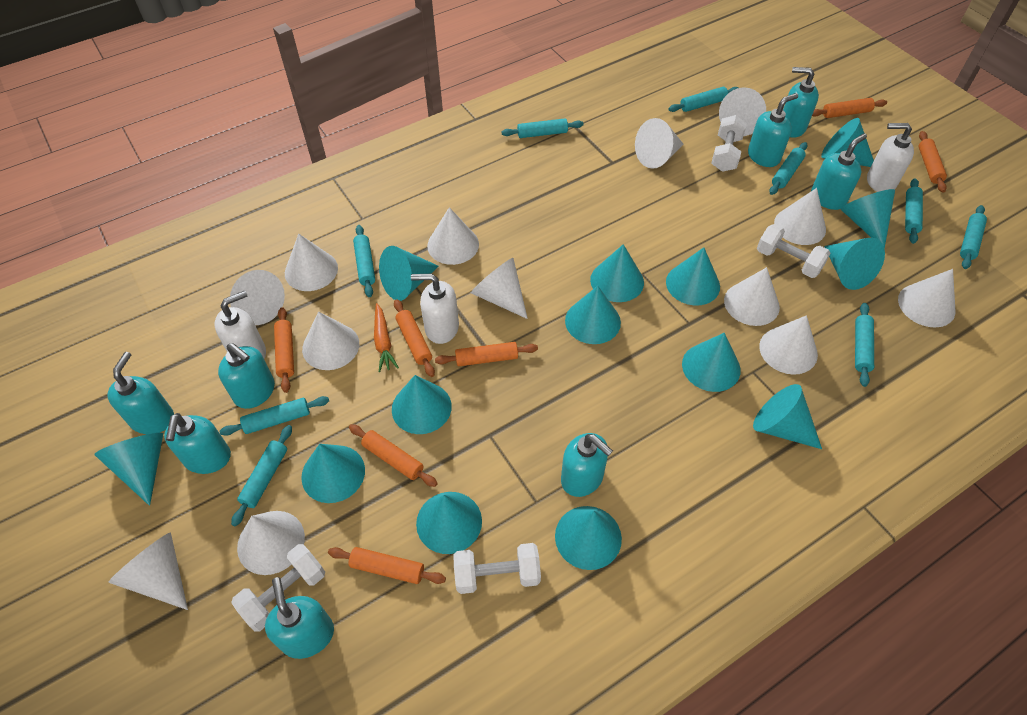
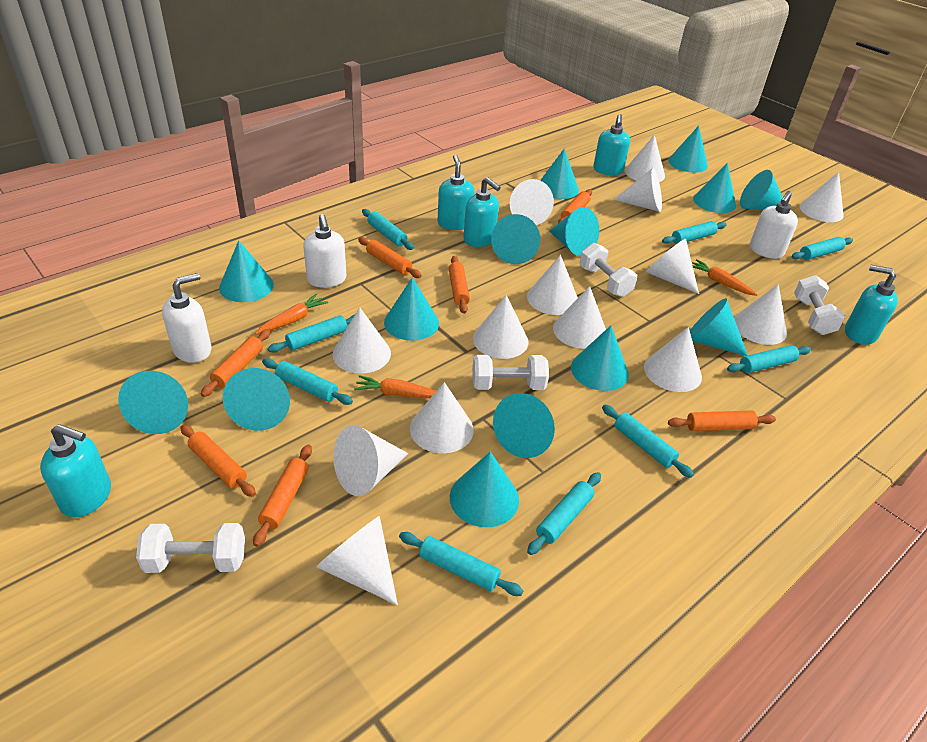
orange carrot: [374,303,399,372] = 1 -> [255,294,328,335] [354,375,436,398] [692,259,758,296] = 3
turquoise soap dispenser: [107,352,174,434] [164,413,231,474] [218,343,275,409] [265,577,334,659] [561,433,613,497] [748,93,798,167] [783,67,819,138] [811,133,867,210] = 8 -> [40,424,111,518] [438,155,475,230] [463,177,501,247] [593,114,630,175] [845,265,898,345] = 5
white cone: [108,533,188,610] [230,270,285,325] [237,511,305,575] [285,234,338,291] [302,311,359,370] [427,207,479,265] [471,258,528,319] [635,118,683,169] [719,87,766,136] [724,267,780,326] [759,315,818,375] [774,188,826,245] [898,269,955,328] = 13 -> [316,516,398,605] [332,307,391,374] [333,425,408,496] [410,382,474,453] [473,295,528,359] [510,179,554,225] [527,255,578,315] [553,286,606,349] [613,168,662,212] [625,135,665,182] [644,327,702,392] [646,239,699,294] [734,284,787,345] [800,172,844,222] = 14

